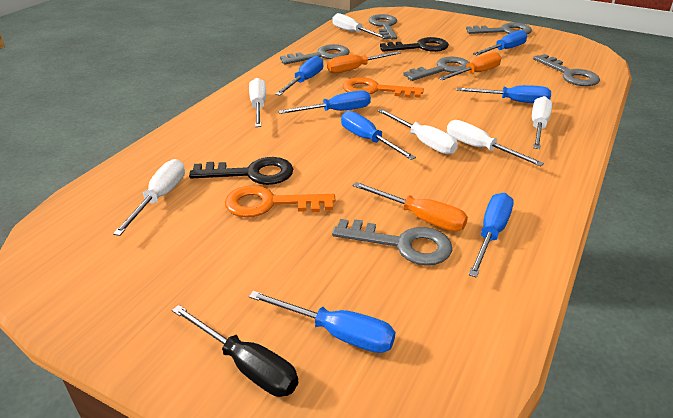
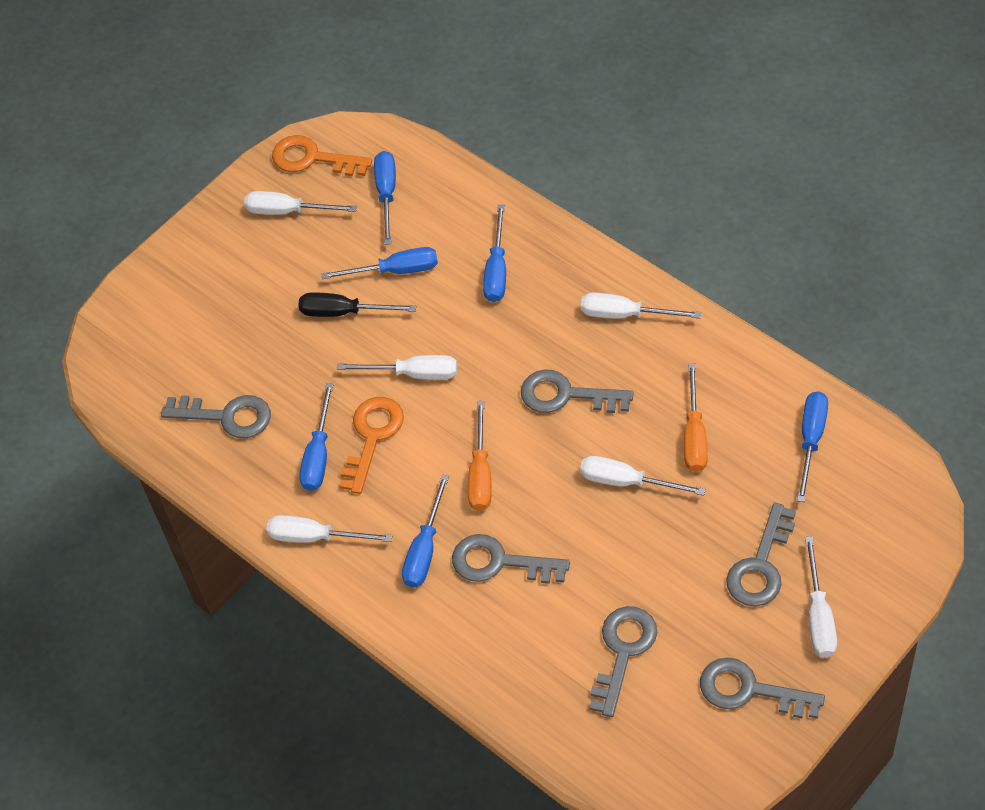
black key: [189,157,293,185] [380,37,449,52] = 2 -> none = 0
blue screwdriver: [249,291,395,353] [275,56,323,96] [278,90,371,114] [341,111,416,160] [457,85,551,103] [468,193,514,278] [473,30,527,56] = 7 -> [299,383,334,491] [321,247,438,279] [374,151,396,245] [402,474,449,588] [483,204,506,302] [797,391,828,502] = 6
orange screwdriver: [327,51,401,73] [353,182,468,231] [439,52,501,80] = 3 -> [468,401,492,511] [684,363,708,472] = 2

